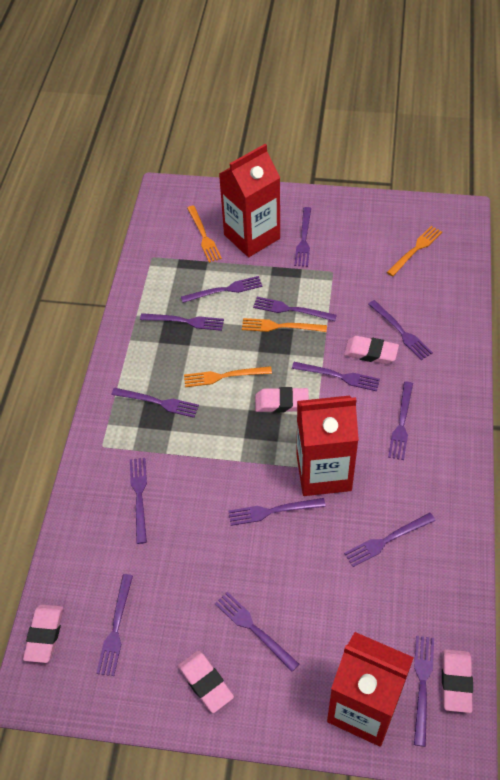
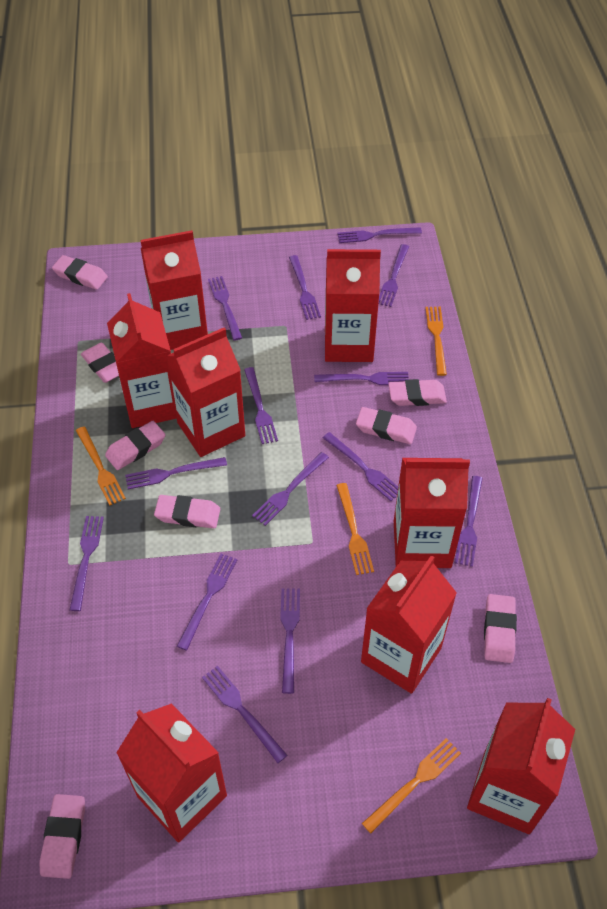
pink eraser: [23,604,64,663] [178,651,234,713] [255,387,309,413] [344,336,399,364] [442,649,473,713] = 5 -> [39,794,85,879] [52,255,108,290] [81,343,119,383] [105,421,166,470] [154,495,220,528] [356,407,417,444] [388,379,447,406] [484,594,517,663] = 8
red carton: [219,144,280,257] [296,395,359,496] [327,632,414,747] = 3 -> [107,293,177,428] [116,703,227,842] [141,230,208,350] [166,327,245,457] [325,249,381,362] [361,555,457,694] [394,458,470,568] [467,698,575,834] = 8

